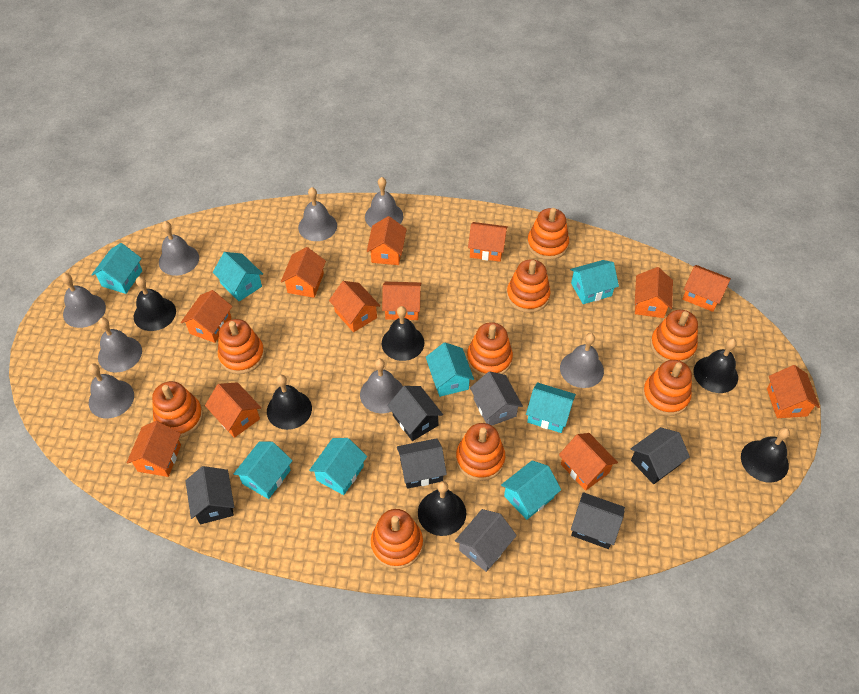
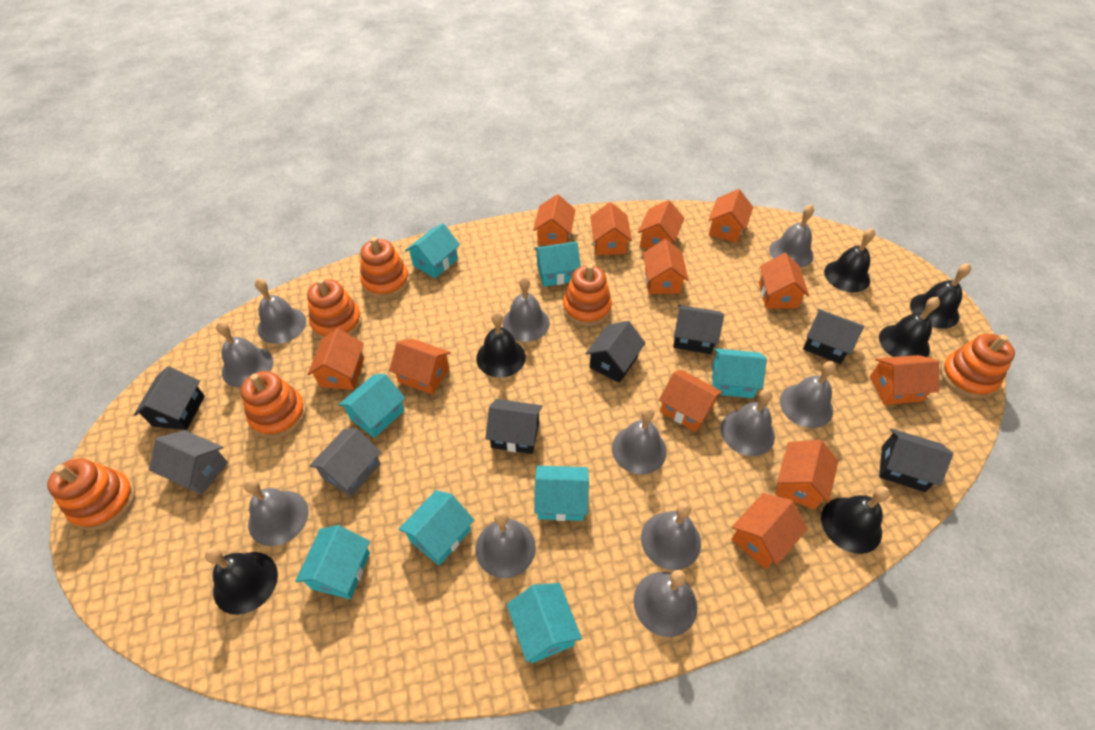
black house: [185,466,234,524] [387,386,443,441] [397,438,447,489] [571,492,625,549] [631,427,690,484] = 5 -> [134,366,205,430] [485,399,542,454] [586,321,646,383] [673,305,724,354] [803,309,864,364] [879,428,953,492] = 6
grey bell: [62,273,106,328] [88,363,134,418] [98,318,142,372] [159,221,199,276] [298,187,337,241] [360,359,403,414] [365,177,403,228] [560,333,604,388] = 8 -> [216,321,273,388] [244,479,309,546] [255,278,306,344] [476,511,536,578] [502,276,550,342] [612,407,667,475] [634,570,697,637] [641,503,701,570] [721,389,775,456] [769,204,814,268] [780,361,836,428] = 11
orange stacking toy: [152,381,203,438] [218,319,265,374] [371,509,423,569] [456,423,505,481] [467,322,513,376] [507,259,551,313] [527,208,569,260] [642,360,692,416] [650,310,698,363] = 9 -> [47,458,135,530] [240,371,306,438] [307,279,362,339] [360,237,409,299] [563,264,612,326] [940,334,1015,399] = 6

